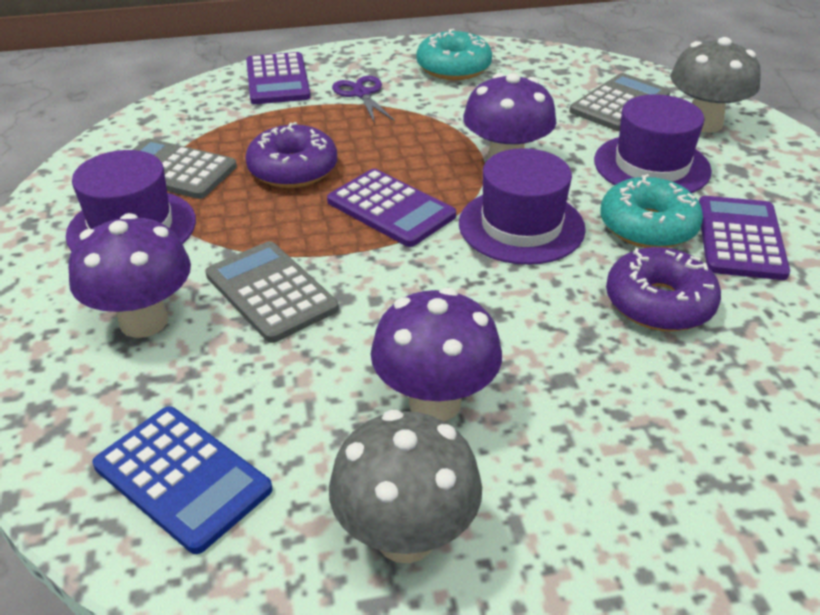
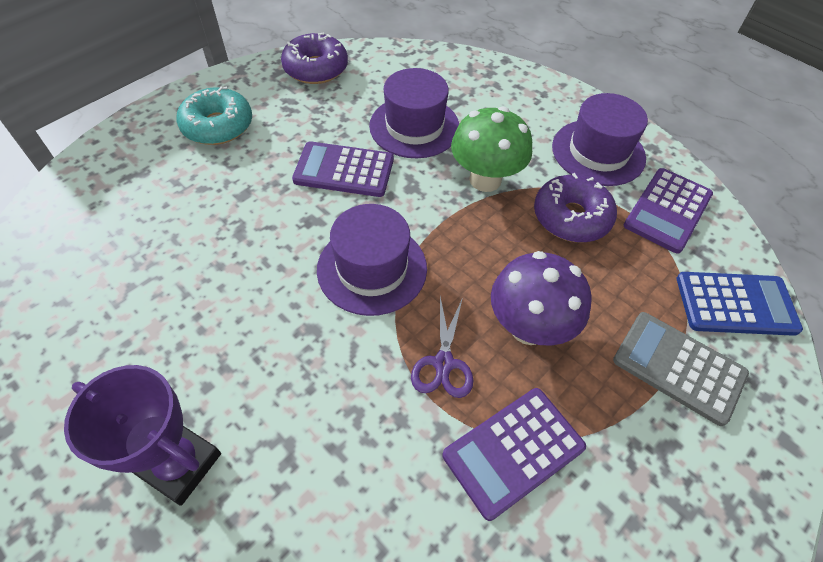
green mushroom: none = 0 -> [451,107,532,192] = 1
grey calculator: [132,138,237,199] [205,241,339,343] [569,73,670,131] = 3 -> [613,312,749,426] = 1
grey mushroom: [329,410,482,563] [670,37,761,133] = 2 -> none = 0
purple mushroom: [68,213,191,338] [371,288,502,421] [463,73,557,159] = 3 -> [491,251,592,346] = 1
purple trophy: none = 0 -> [64,365,221,506] = 1
turquoise donut: [416,29,492,80] [600,174,703,248] = 2 -> [177,87,252,145] = 1

